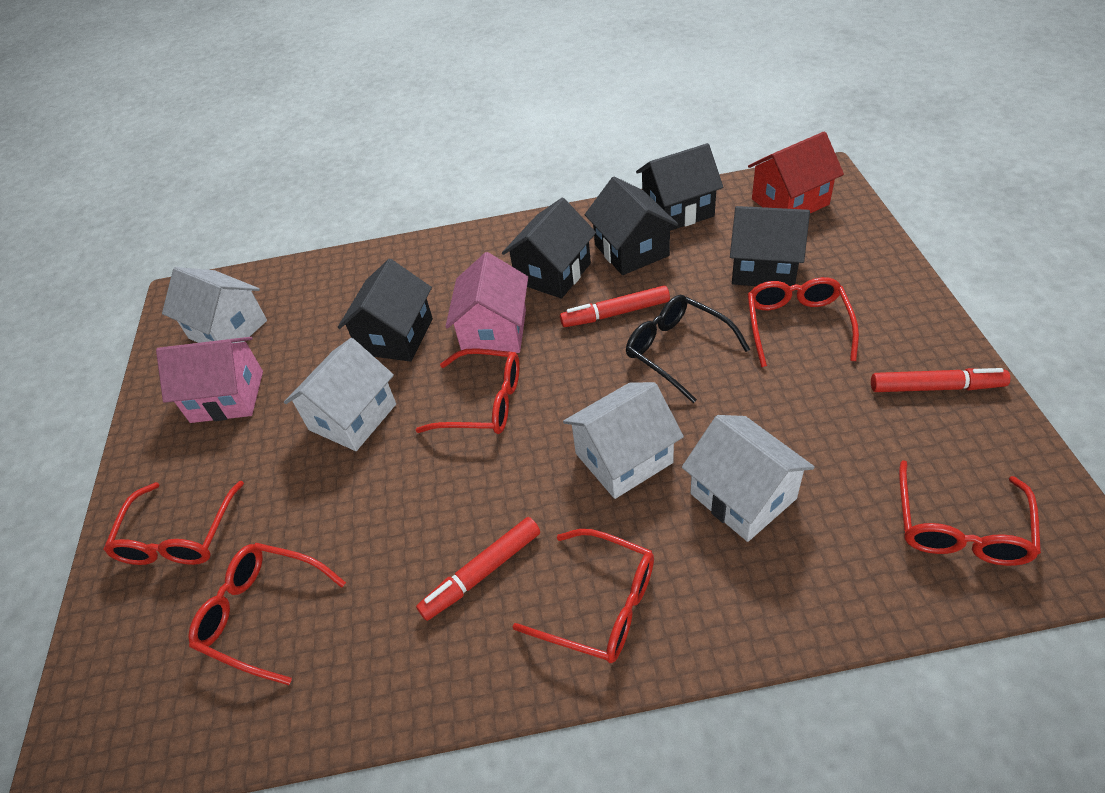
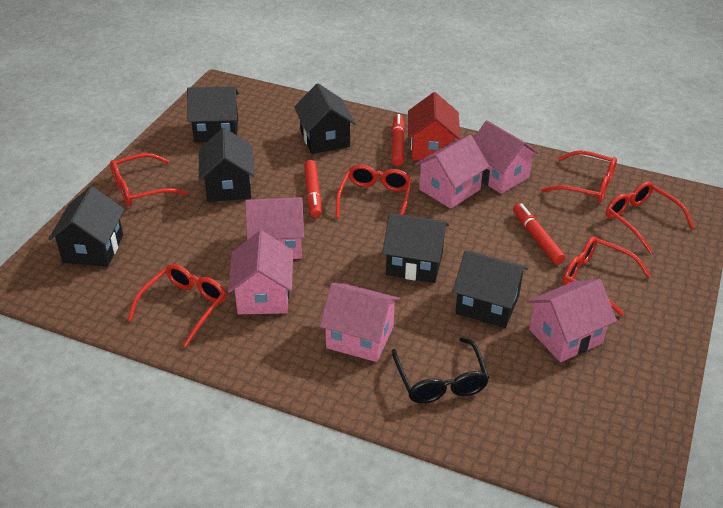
black house: [338,259,433,362] [502,198,596,298] [585,176,678,275] [636,143,723,231] [730,206,810,286] = 5 -> [48,186,125,267] [187,86,239,142] [199,128,255,202] [294,83,356,154] [382,213,449,283] [453,250,528,328] = 6
pink house: [156,337,263,423] [445,252,528,353] = 2 -> [228,230,293,314] [245,197,304,259] [320,283,400,362] [415,135,489,209] [474,120,539,194] [527,279,617,362] = 6
white house: [162,267,267,343] [284,338,396,451] [563,382,684,499] [682,415,815,542] = 4 -> none = 0

